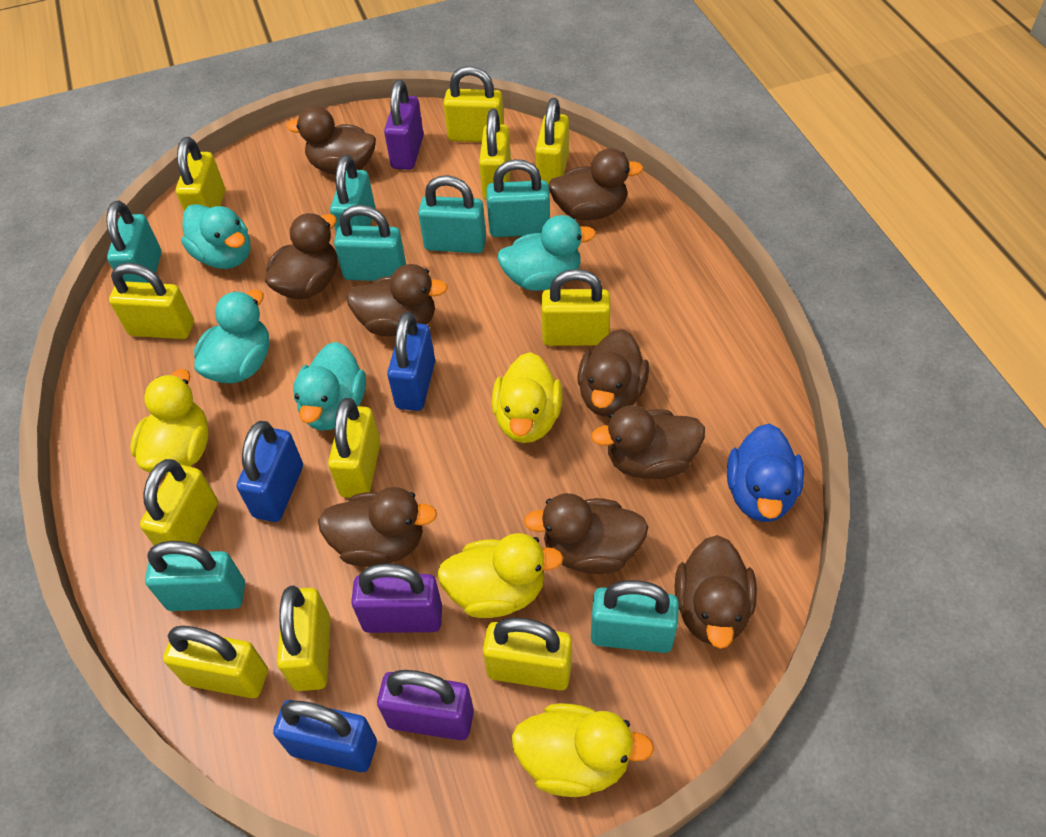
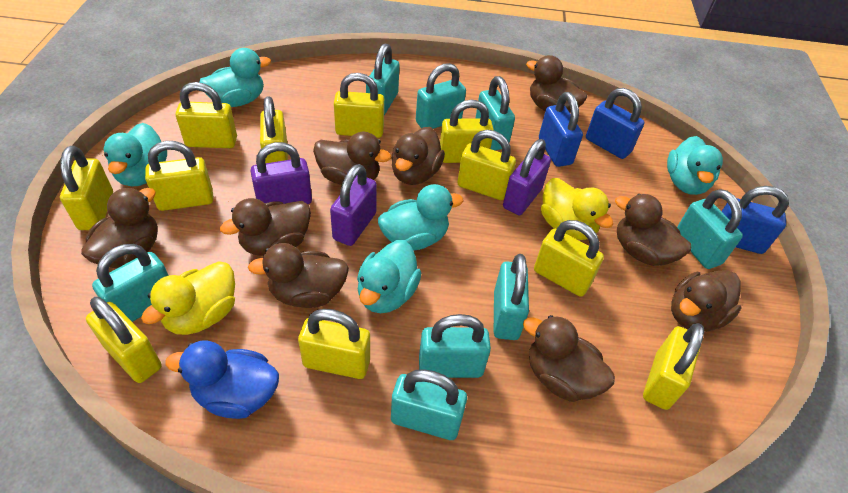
turquoise duck: [181,204,250,269] [194,290,269,383] [293,342,366,431] [497,215,596,291] = 4 -> [104,123,167,187] [199,48,271,107] [357,240,421,313] [378,184,463,250] [667,136,723,195] = 5
turquoise padlock: [106,201,161,283] [145,541,245,611] [330,155,375,232] [334,205,406,281] [418,175,486,253] [487,159,550,237] [591,580,679,653] = 7 -> [92,244,169,322] [366,44,399,115] [391,369,467,440] [416,63,466,129] [419,314,491,378] [475,76,515,150] [494,254,529,340] [677,189,743,269] = 8
yellow duck: [130,369,209,474] [437,533,564,618] [492,352,563,443] [512,703,654,797] = 4 -> [141,261,235,335] [541,178,613,240] = 2

